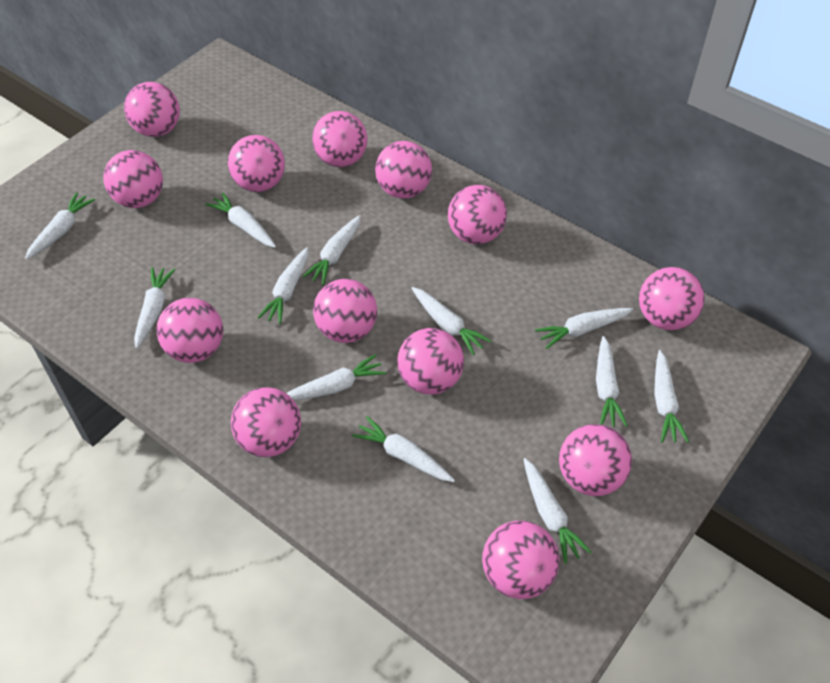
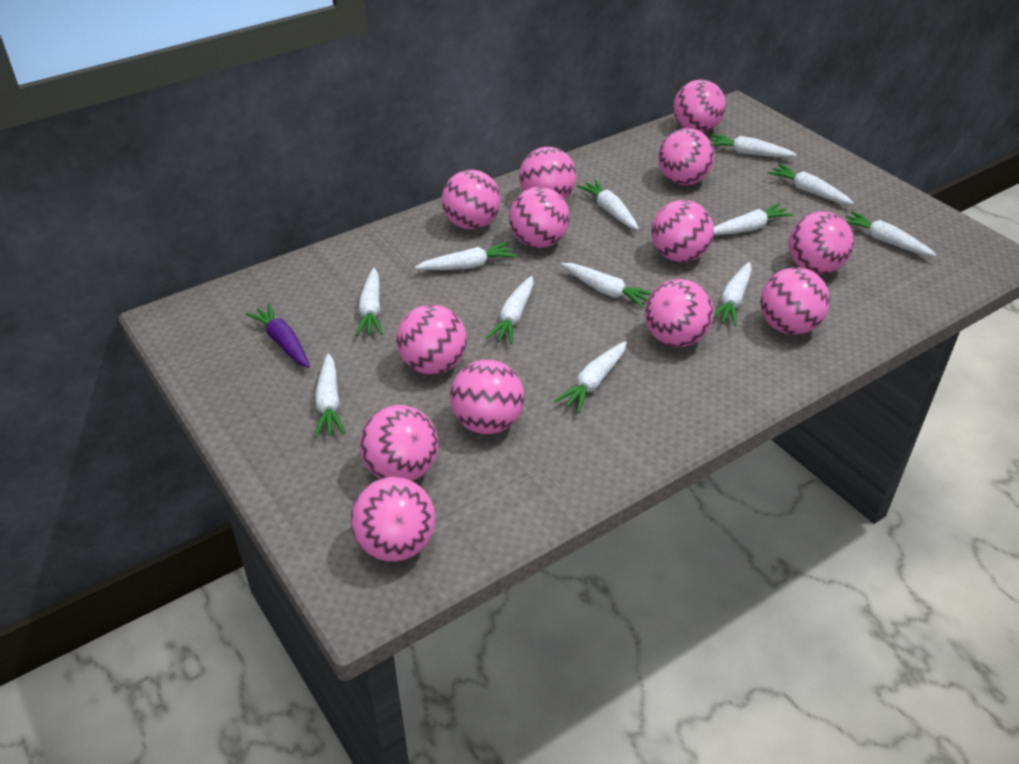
purple carrot: none = 0 -> [246,303,310,368] = 1

